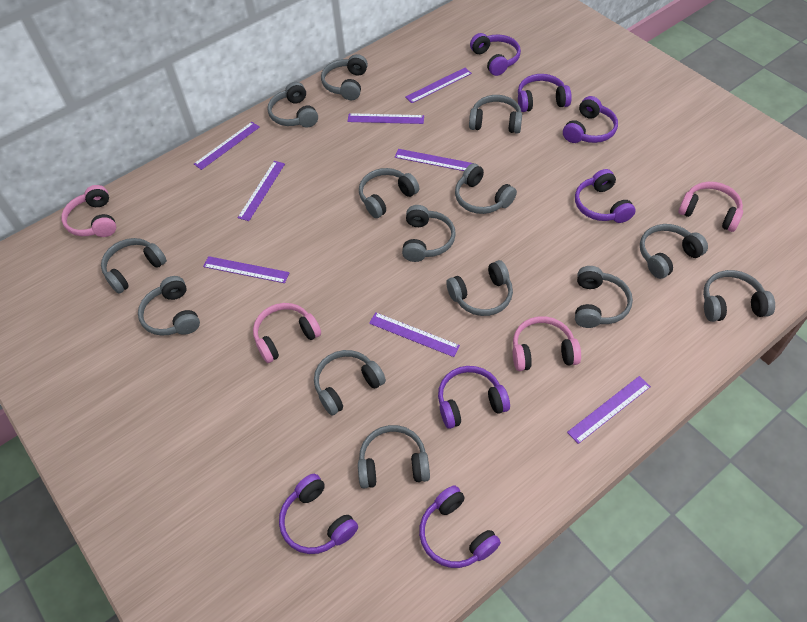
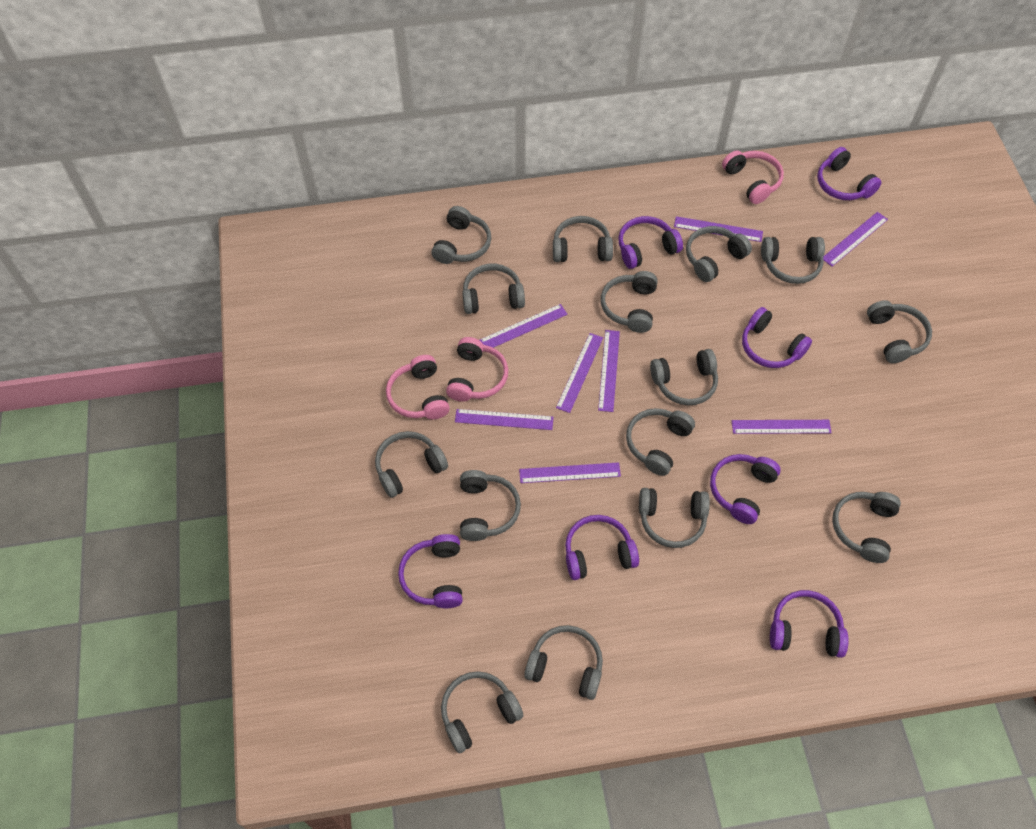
grey headphones: [101,238,167,294] [138,276,200,336] [267,82,318,128] [314,350,386,415] [321,54,368,100] [358,425,430,489] [359,168,419,218] [402,205,456,262] [446,260,513,316] [455,163,517,214] [469,95,522,134] [575,266,633,328] [640,224,708,279] [703,270,775,322] = 14 -> [375,431,448,498] [431,206,491,264] [441,671,523,753] [460,470,521,541] [462,264,525,314] [524,625,603,700] [553,216,613,262] [601,271,658,333] [626,408,695,476] [639,488,710,548] [650,349,718,405] [686,226,752,282] [761,237,825,284] [832,492,901,563] [867,300,932,363] = 15
pink headphones: [61,185,116,237] [253,303,321,363] [513,316,581,371] [678,182,743,232] = 4 -> [386,355,450,420] [446,337,508,402] [722,150,784,204] = 3

